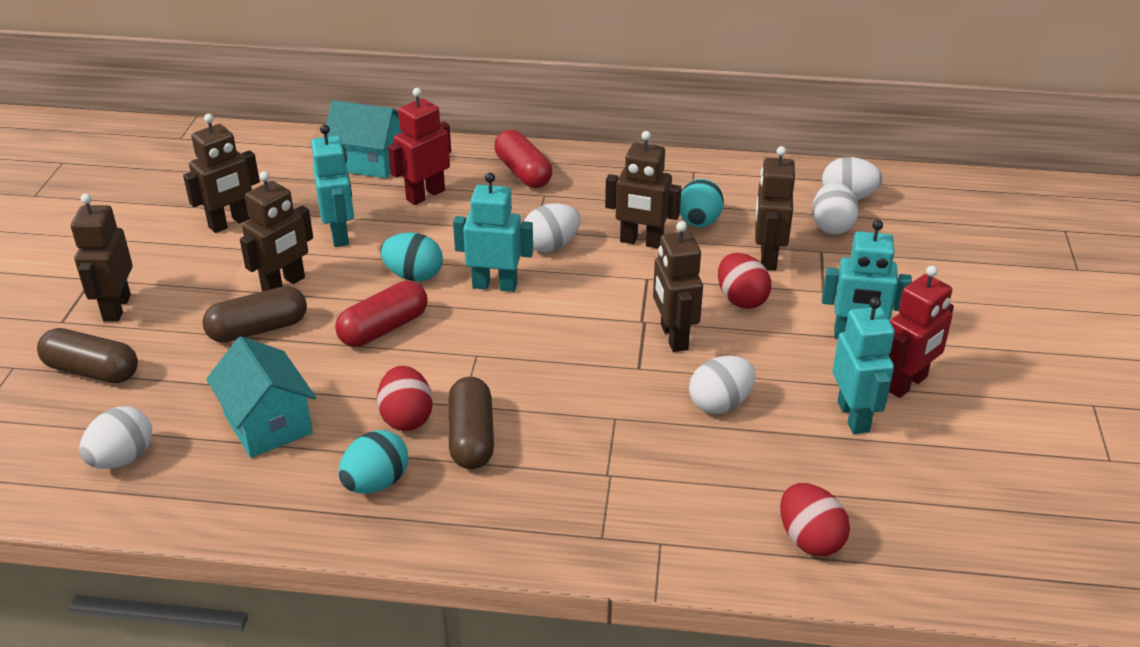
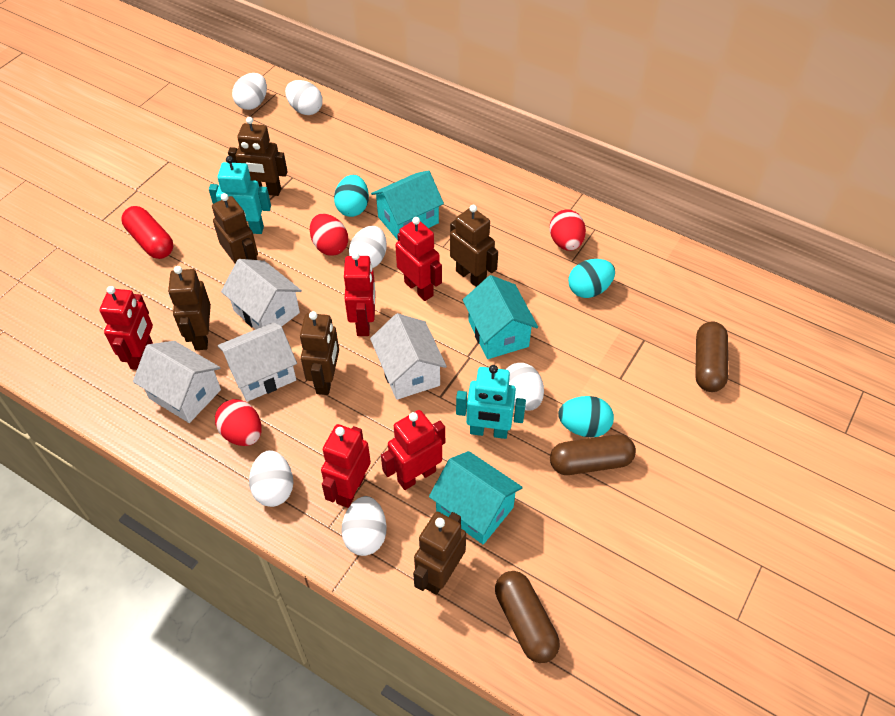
red capsule: [335,281,428,347] [494,130,552,188] = 2 -> [122,206,173,259] = 1
red robot: [388,88,451,205] [889,265,954,398] = 2 -> [100,286,153,370] [321,424,371,508] [344,252,376,336] [381,410,445,490] [395,217,442,301] = 5
turquoise house: [206,336,316,458] [326,100,402,178] = 2 -> [371,170,444,240] [429,451,523,545] [463,275,538,359] = 3
turquoise robot: [311,125,354,247] [453,172,533,292] [822,220,912,338] [833,297,895,434] = 4 -> [209,156,271,234] [456,365,526,439] = 2
white egg: [79,407,152,469] [524,203,580,252] [689,356,756,414] [812,182,859,234] [822,157,882,200] = 5 -> [232,73,267,110] [249,450,293,507] [285,80,323,115] [341,496,387,556] [349,226,387,268] [506,363,544,411] = 6
white house: none = 0 -> [133,341,221,423] [218,322,297,402] [221,259,302,329] [370,313,447,400] = 4

